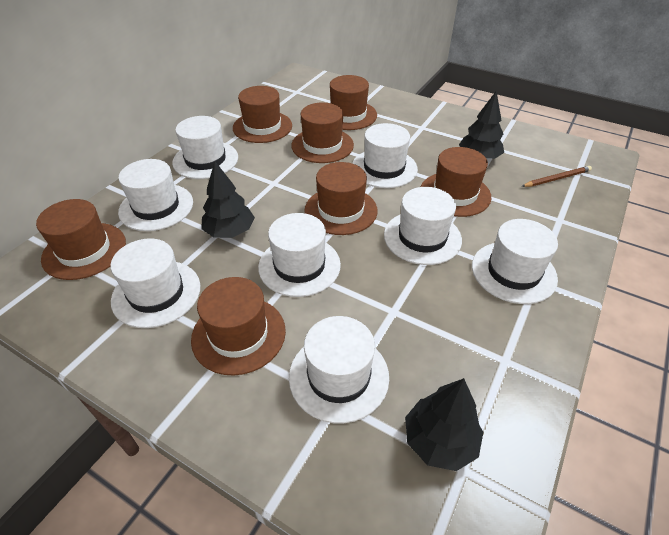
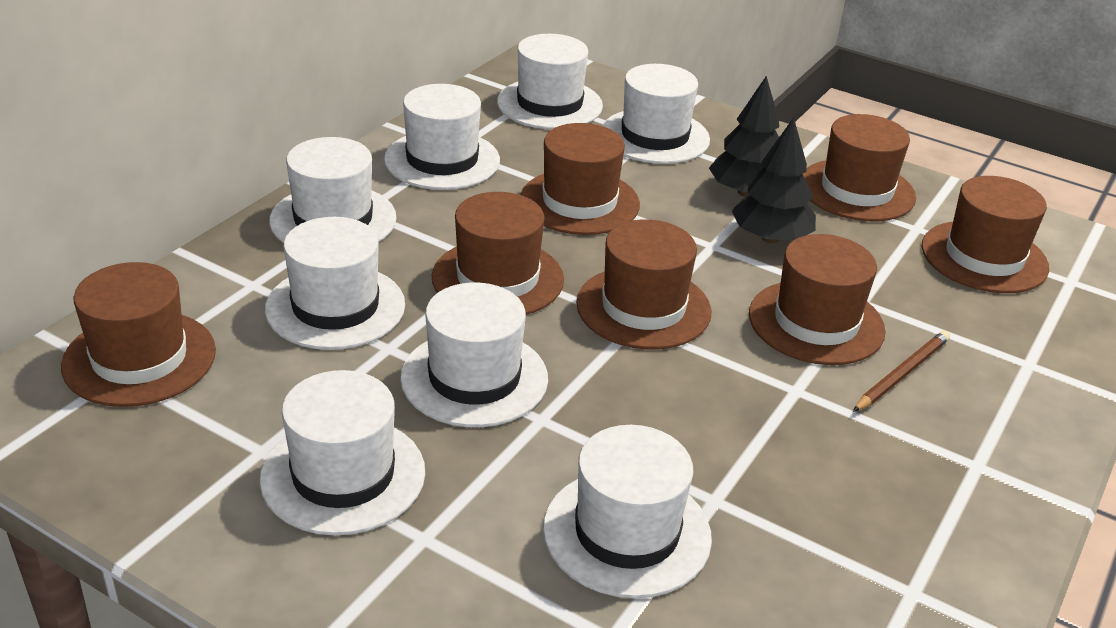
black tree: [201,161,255,238] [405,378,483,471] [459,91,504,159] = 3 -> [709,76,779,197] [732,118,816,243] = 2

